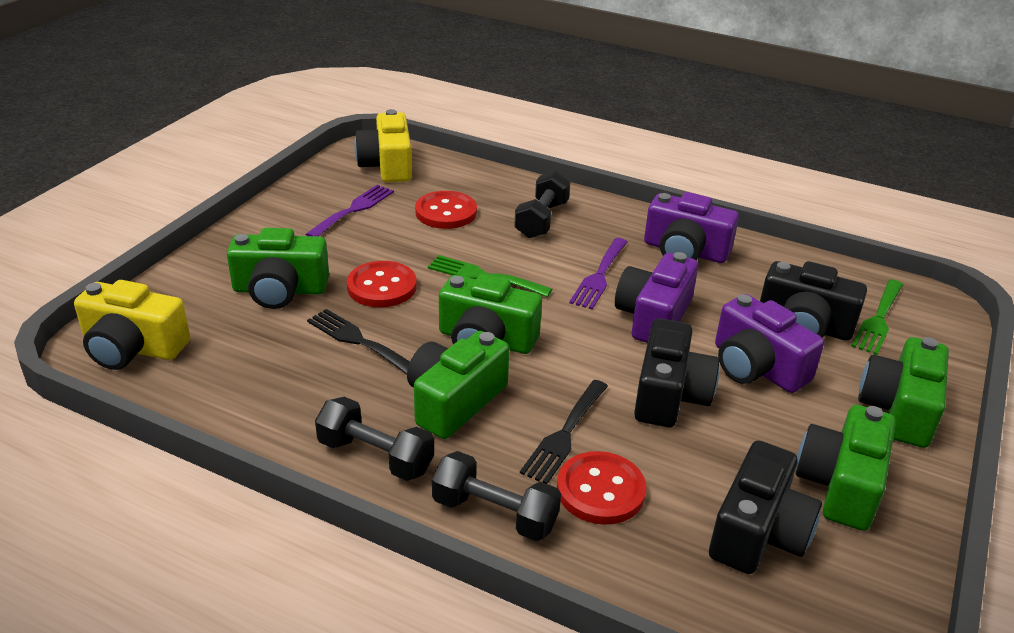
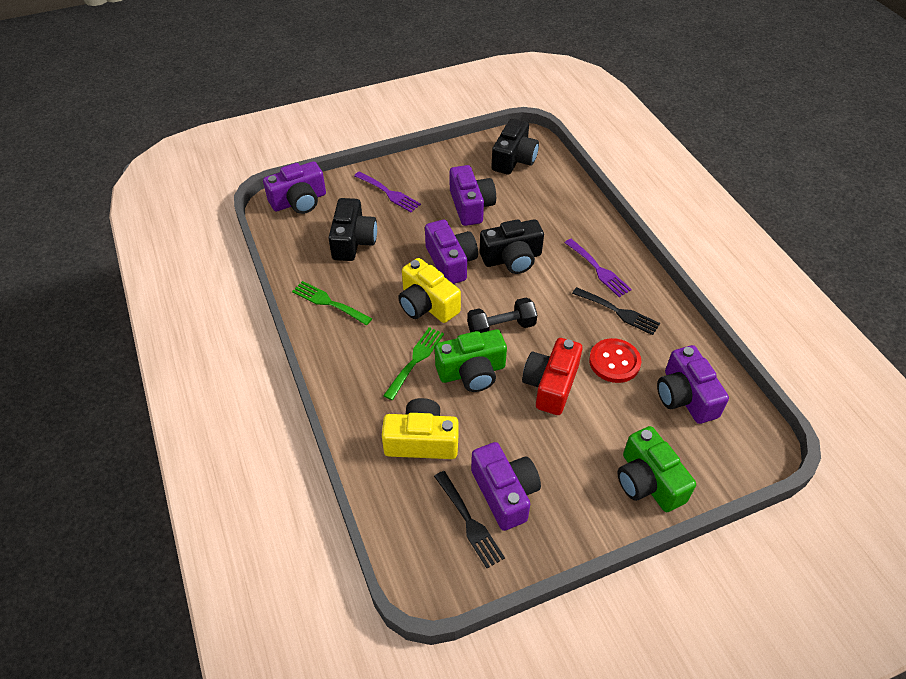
black dumbbell: [315,397,434,481] [432,451,561,541] [514,171,570,238] = 3 -> [467,297,537,333] = 1
green camera: [227,228,329,309] [407,331,510,439] [439,274,542,354] [796,405,896,531] [858,337,949,448] = 5 -> [435,329,507,392] [617,426,696,512] = 2
purple camera: [615,252,698,343] [644,192,739,263] [715,294,824,393] = 3 -> [263,161,326,214] [425,220,478,284] [450,165,496,226] [471,442,541,531] [657,345,729,424] = 5
red button: [347,261,417,307] [415,191,477,229] [557,451,646,525] = 3 -> [589,338,641,383] = 1
red camera: none = 0 -> [522,338,582,415] = 1

